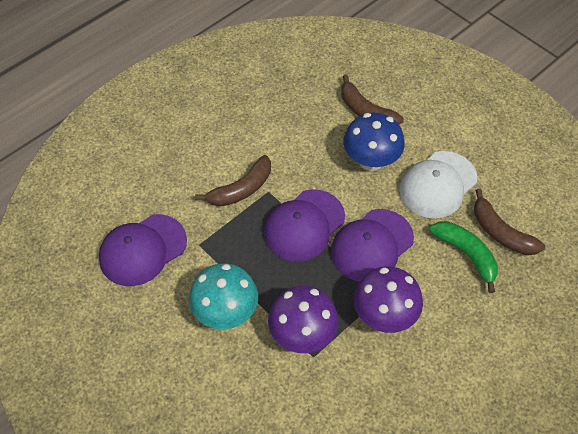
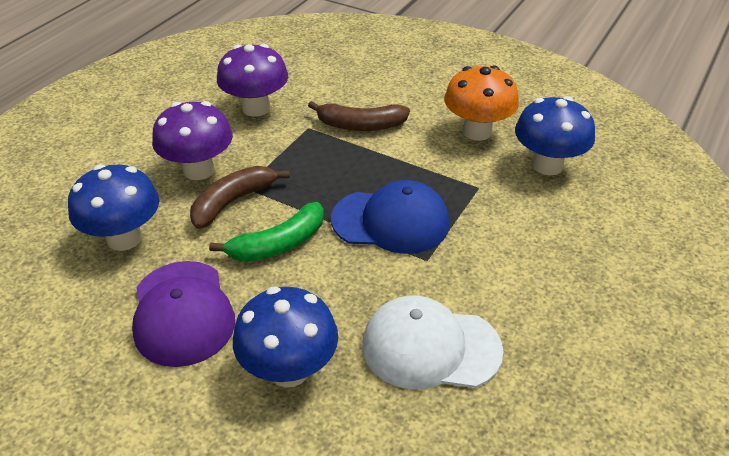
blue cap: none = 0 -> [331,180,450,254] = 1
blue mushroom: [343,113,405,171] = 1 -> [68,164,159,251] [233,287,338,388] [515,96,595,175] = 3
brown banana: [195,155,271,206] [341,74,404,124] [474,189,545,255] = 3 -> [190,166,290,229] [308,101,410,131] = 2
orange mushroom: none = 0 -> [444,65,519,141] = 1
purple cap: [99,214,187,286] [264,189,345,262] [331,209,414,282] = 3 -> [132,261,235,367] = 1
turquoise mushroom: [189,263,258,329] = 1 -> none = 0

